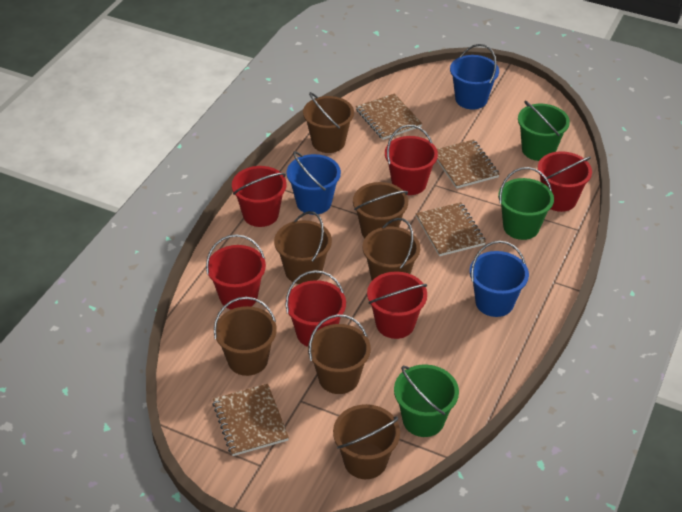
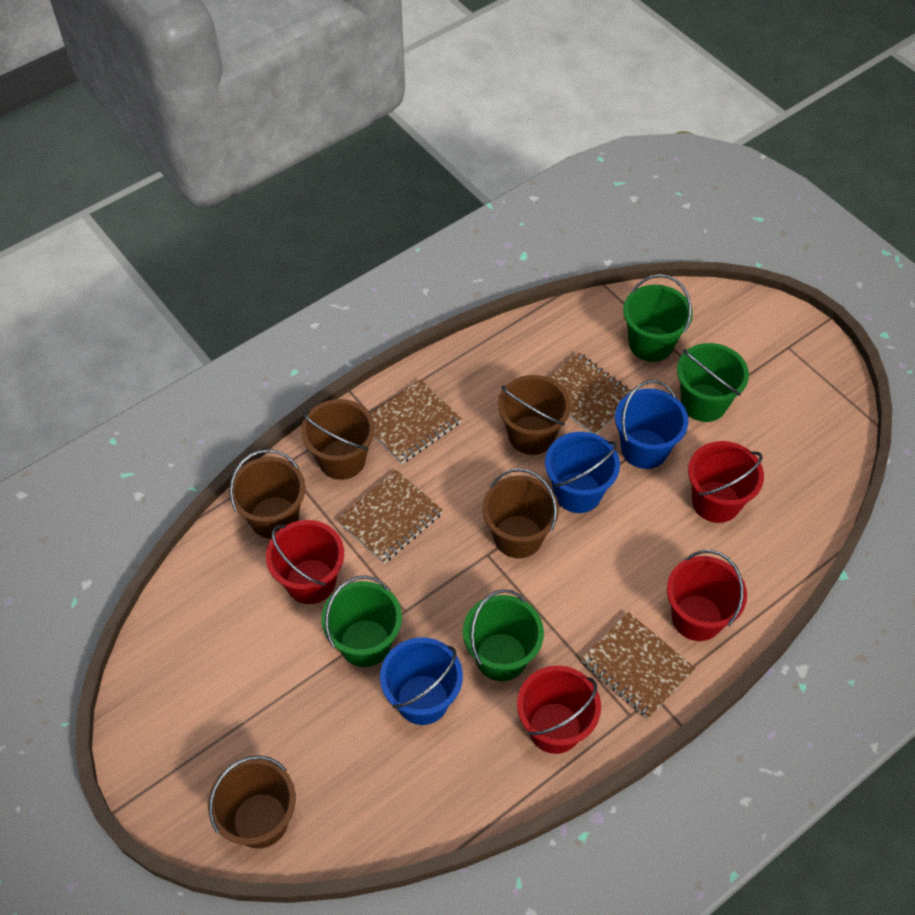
brown bucket: [214,297,277,376] [274,211,332,284] [303,92,354,153] [308,314,371,394] [333,404,400,479] [353,182,408,238] [363,218,420,280] = 7 -> [208,755,296,849] [229,449,305,539] [301,399,375,480] [483,468,559,558] [498,375,571,455] = 5
green bucket: [394,365,459,437] [498,167,554,240] [518,101,570,161] = 3 -> [321,575,402,667] [463,589,544,681] [623,274,693,362] [677,343,749,422] = 4
red bucket: [206,234,266,310] [232,166,287,227] [285,270,346,347] [367,271,427,339] [385,125,438,195] [538,151,592,212] = 6 -> [266,520,344,604] [517,665,601,754] [667,550,747,641] [688,441,764,523] = 4

